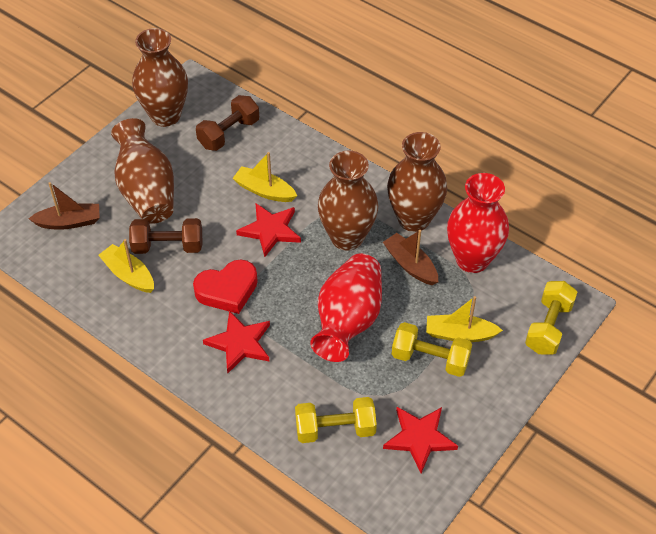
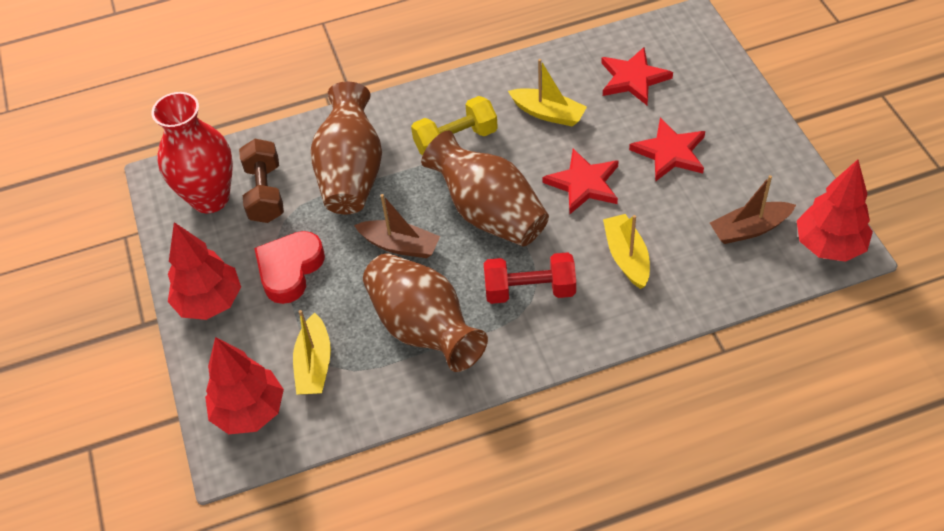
brown dumbbell: [129,218,202,254] [196,95,259,151] = 2 -> [239,139,284,223] = 1
brown vase: [111,118,174,224] [132,28,188,127] [318,151,378,251] [387,132,447,232] = 4 -> [311,82,382,214] [363,253,488,372] [421,130,549,246] = 3
red dumbbell: none = 0 -> [484,252,576,304] = 1
red tree: none = 0 -> [168,222,241,320] [205,337,284,434] [797,160,873,262] = 3
red vase: [310,253,382,362] [447,173,509,273] = 2 -> [151,92,233,213] = 1
yellow dumbbell: [295,397,377,443] [392,322,472,377] [525,281,577,355] = 3 -> [411,96,498,156] = 1

